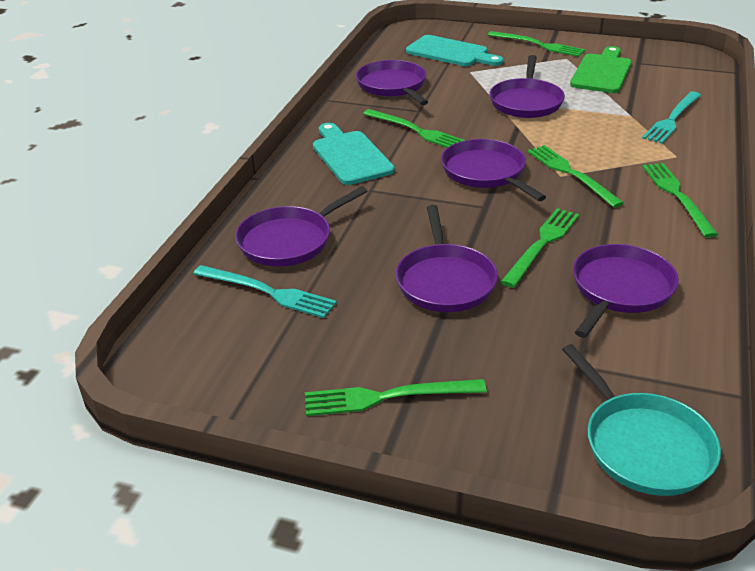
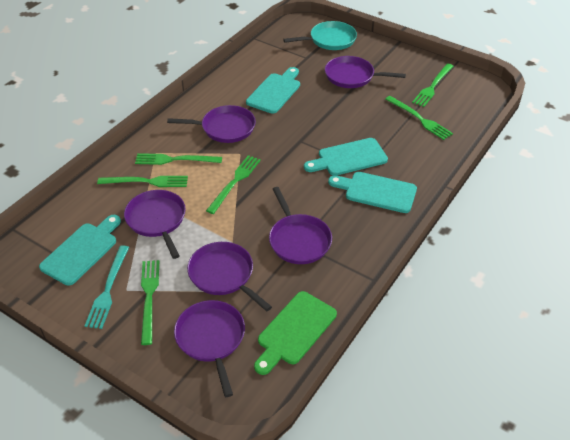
turquoise cutting board: [313,123,395,185] [406,35,504,66] = 2 -> [39,215,121,286] [246,67,300,114] [304,138,388,175] [328,172,417,213] = 4
turquoise fork: [193,265,337,318] [642,92,701,144] = 2 -> [85,245,129,329] = 1

